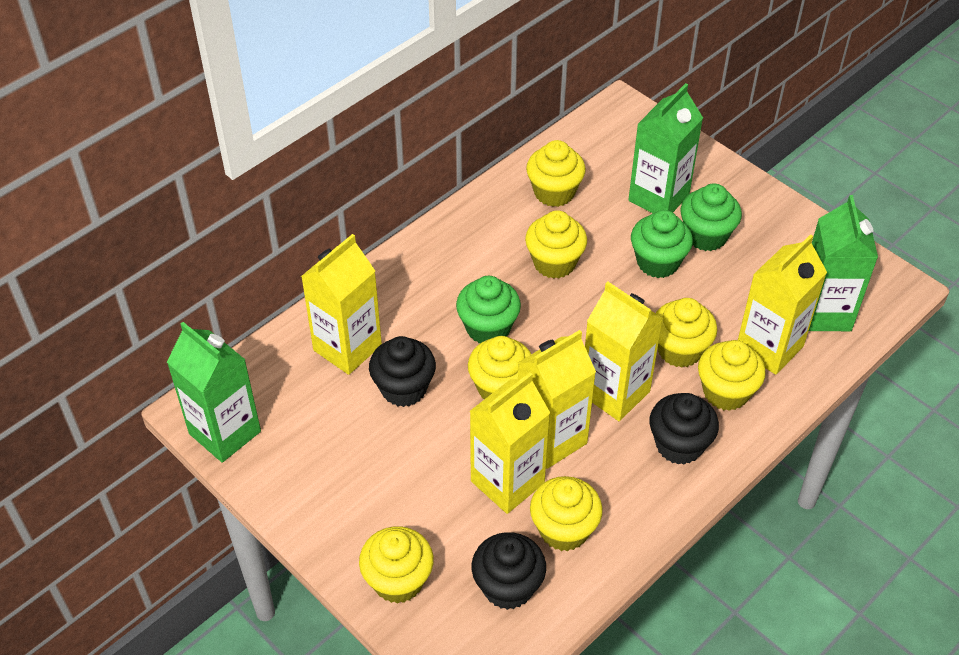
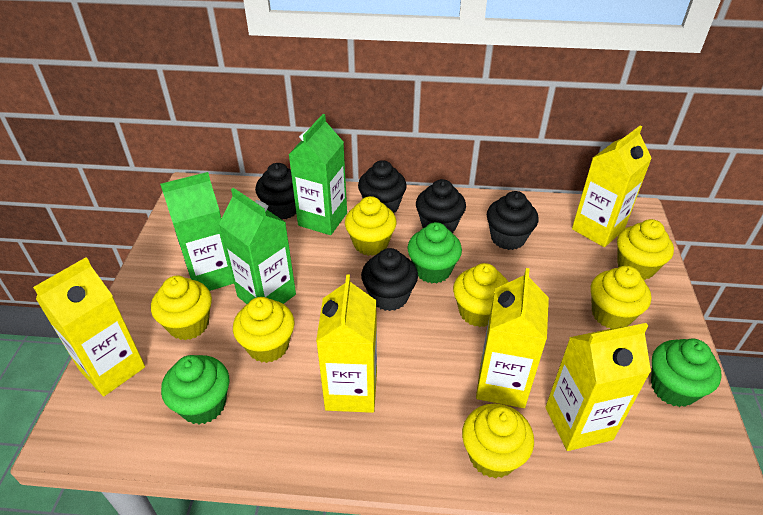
black cupcake: [369,336,436,407] [472,532,546,610] [649,393,719,465] = 3 -> [255,163,296,220] [358,160,407,213] [361,248,418,311] [416,179,466,233] [487,191,539,250] = 5

